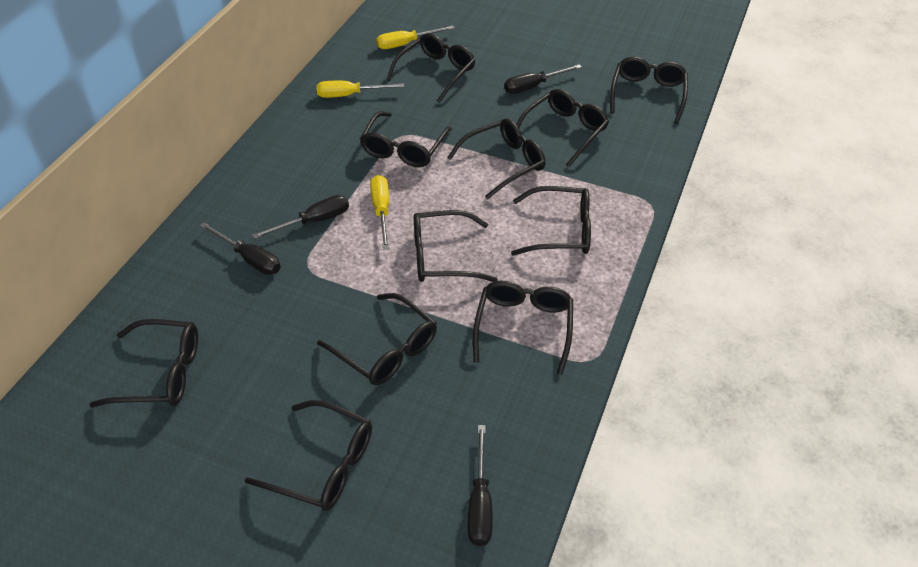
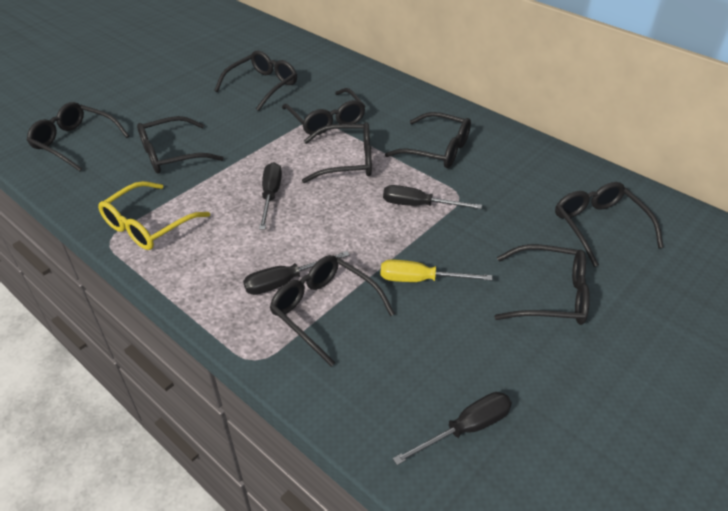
black glasses: [89,319,198,407] [245,400,372,511] [317,293,437,385] [360,112,452,167] [387,33,476,103] [414,210,498,282] [447,118,545,199] [473,281,573,375] [511,186,591,256] [516,89,609,167] [610,57,688,124] = 11 -> [27,102,129,171] [137,116,224,174] [214,50,297,111] [269,255,395,367] [282,88,366,135] [302,122,372,183] [385,112,471,168] [495,244,590,325] [555,182,664,267] = 9
yellow glasses: none = 0 -> [98,181,210,250] = 1
yellow screwdriver: [316,81,404,98] [370,175,389,249] [376,26,455,49] = 3 -> [381,259,493,282] = 1

